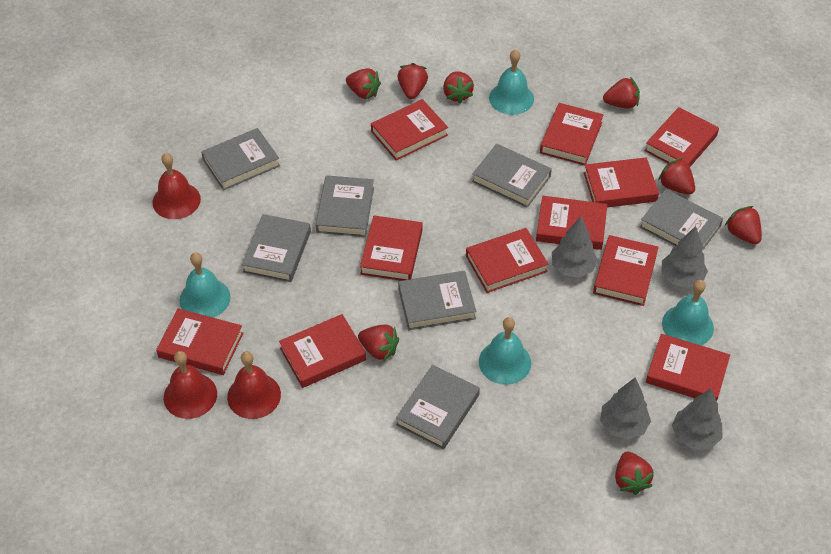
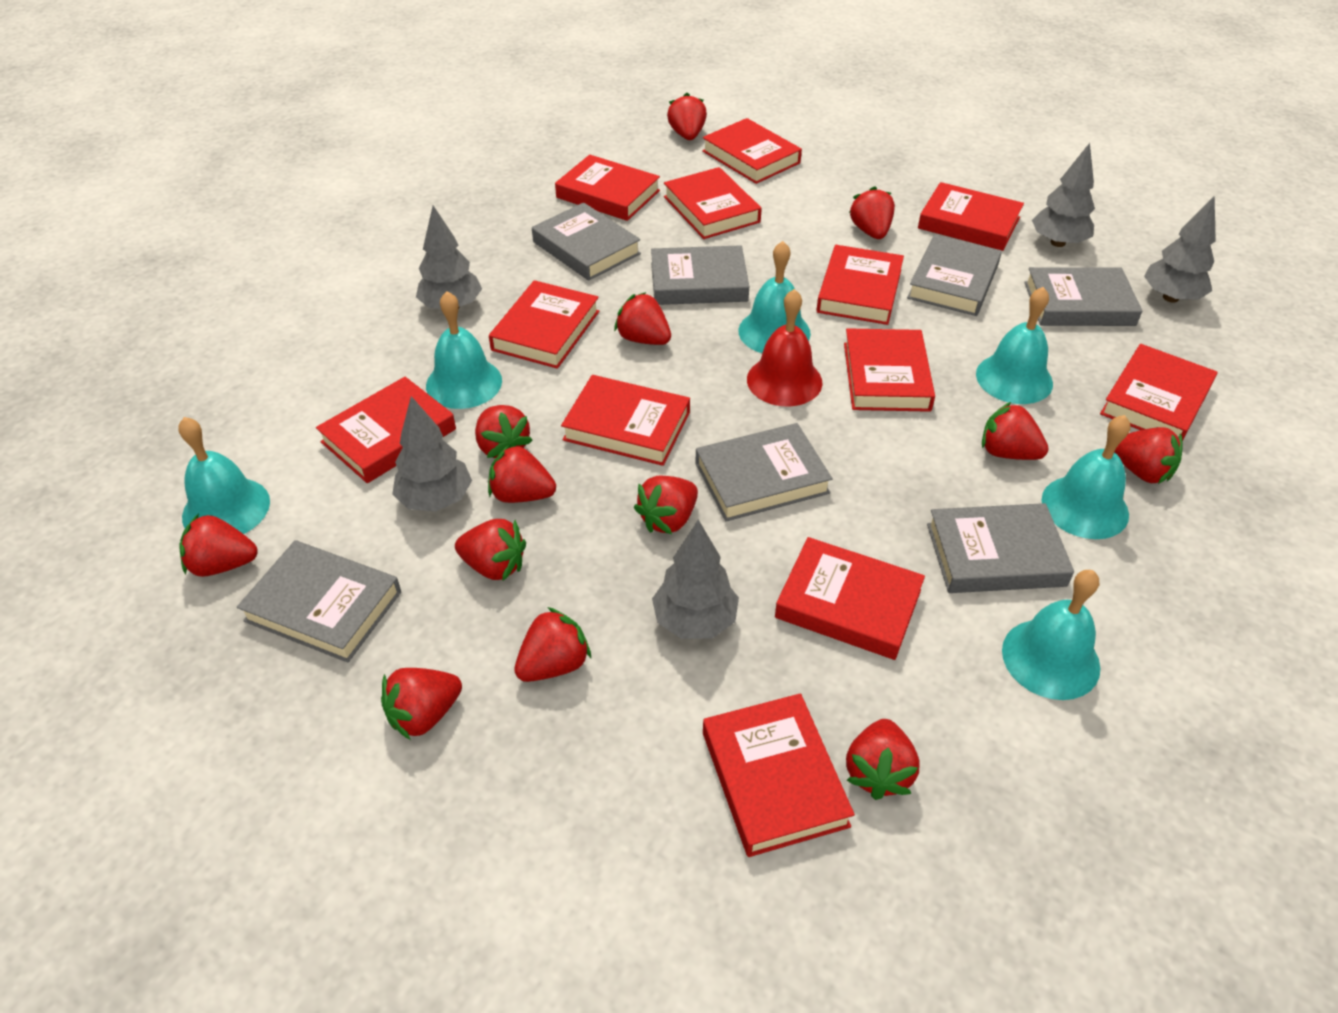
grey tree: [552,216,598,278] [600,378,651,440] [662,226,708,288] [672,389,722,450] = 4 -> [392,396,472,512] [416,206,482,309] [652,520,739,639] [1032,143,1095,247] [1144,196,1216,303] = 5
red bell: [153,153,201,219] [164,351,217,419] [227,351,281,419] = 3 -> [747,289,822,406] = 1
red book: [156,308,243,375] [279,314,366,388] [360,215,423,281] [371,99,448,160] [466,228,549,293] [536,196,607,250] [540,103,604,165] [584,157,659,207] [593,235,659,306] [644,107,719,167] [646,334,730,401] = 11 -> [316,377,456,483] [489,280,599,369] [555,155,660,221] [561,375,690,466] [664,167,762,239] [702,118,802,184] [703,693,855,857] [775,537,925,660] [816,245,904,325] [844,328,935,412] [918,182,1024,251] [1100,344,1217,441] = 12
red strawberry: [346,68,381,99] [358,325,399,361] [398,63,428,99] [443,72,474,104] [603,77,640,109] [615,452,654,495] [658,158,695,195] [725,206,762,244] = 8 -> [179,514,257,577] [381,668,462,740] [455,519,526,581] [475,405,533,458] [488,443,556,503] [514,607,591,682] [614,292,671,345] [634,476,698,534] [667,93,707,140] [846,719,920,800] [849,187,895,239] [982,402,1049,460] [1115,427,1183,484] = 13
turquoise bell: [179,252,230,318] [479,317,531,385] [489,49,534,115] [662,280,714,345] = 4 -> [178,417,270,534] [426,291,502,409] [738,241,811,353] [976,287,1053,404] [1002,570,1100,700] [1042,415,1131,539] = 6

